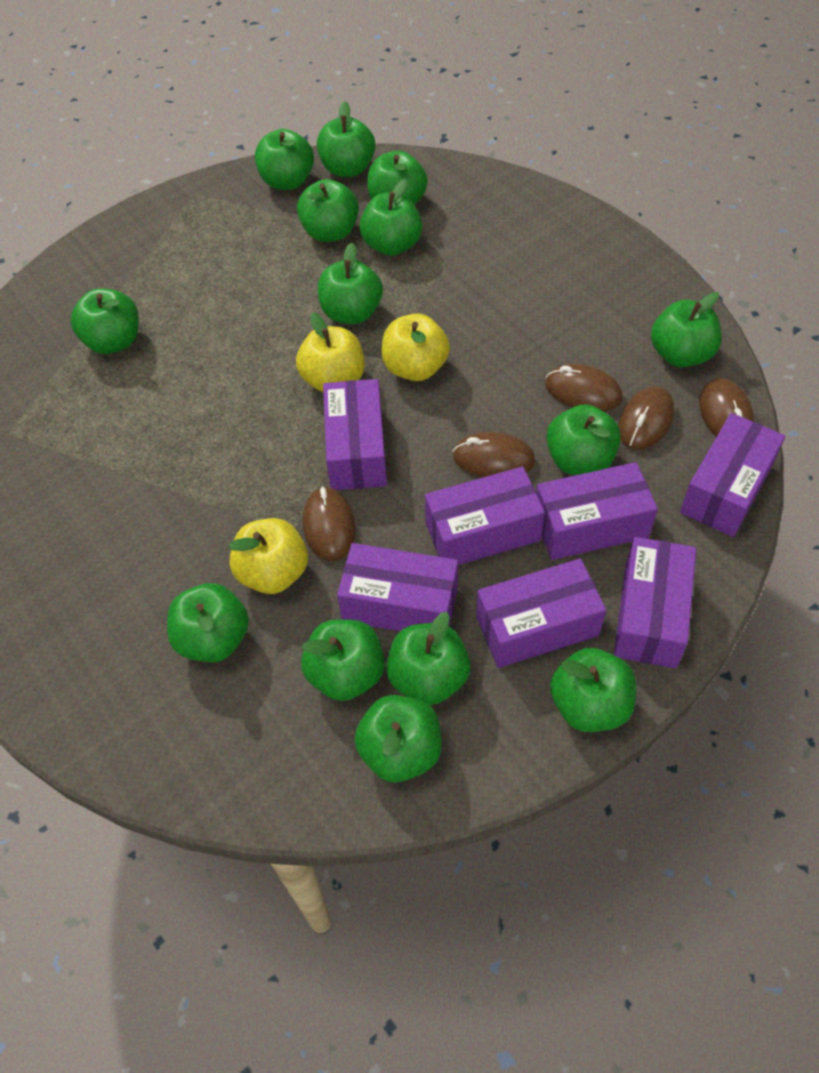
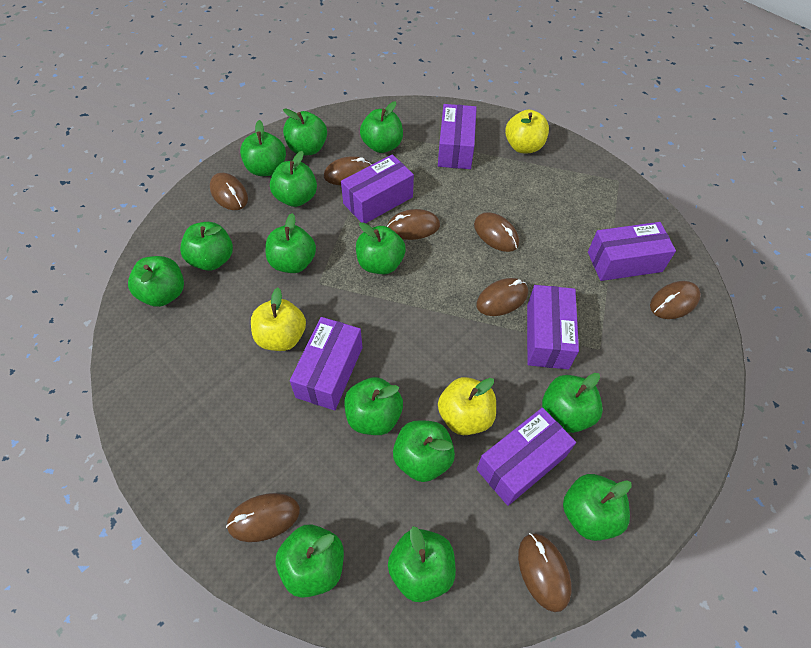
brown mouse: [303,486,356,561] [452,432,535,477] [545,364,623,412] [618,386,674,450] [699,378,754,437] = 5 -> [210,173,248,210] [226,493,300,542] [324,156,372,185] [387,209,440,240] [474,212,519,252] [476,278,528,316] [518,533,572,612] [650,281,701,319] = 8
purple box: [323,379,387,490] [337,543,458,631] [425,467,545,565] [476,558,606,668] [536,462,658,560] [614,537,696,668] [680,413,785,537] = 7 -> [290,317,363,410] [341,154,414,223] [438,104,477,169] [477,407,576,506] [527,285,579,369] [588,222,676,281] = 6

